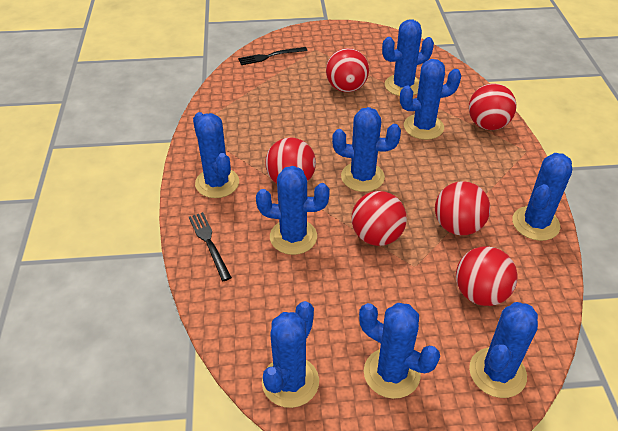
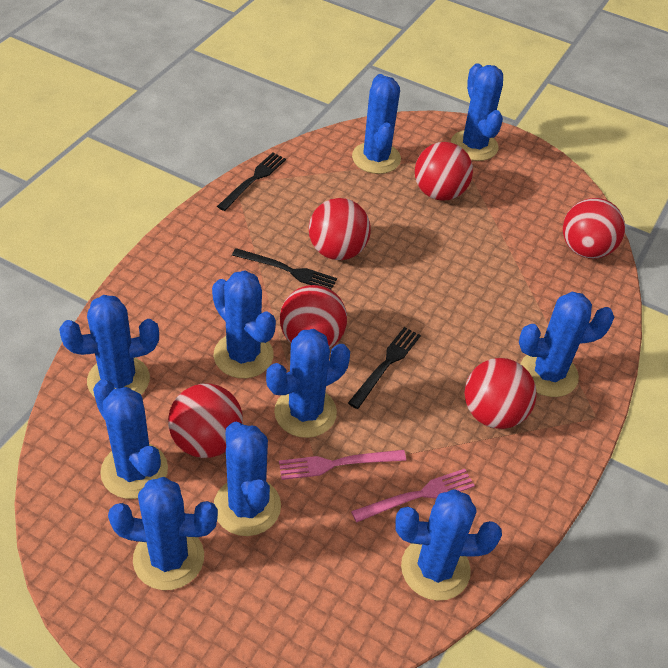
black fork: [189,212,232,281] [238,47,308,65] = 2 -> [217,153,286,211] [232,248,337,290] [348,327,421,409] = 3
blue cactus: [193,112,239,198] [256,166,330,255] [262,301,319,408] [332,107,401,192] [359,303,440,399] [382,19,434,96] [400,59,462,140] [469,302,538,398] [512,153,572,241] = 9 -> [59,295,159,397] [93,379,168,499] [108,477,218,590] [212,271,276,378] [214,422,281,536] [266,329,350,438] [352,74,401,174] [395,489,502,601] [451,63,503,161] [519,292,614,397] = 10
pink fork: none = 0 -> [279,450,406,480] [351,469,475,523] = 2

